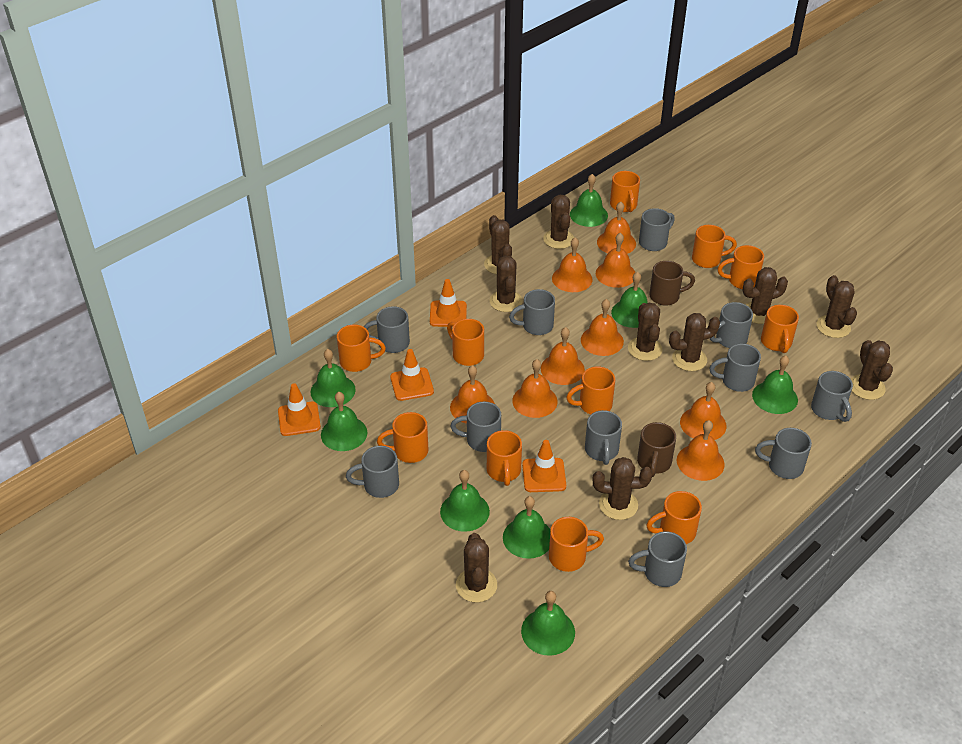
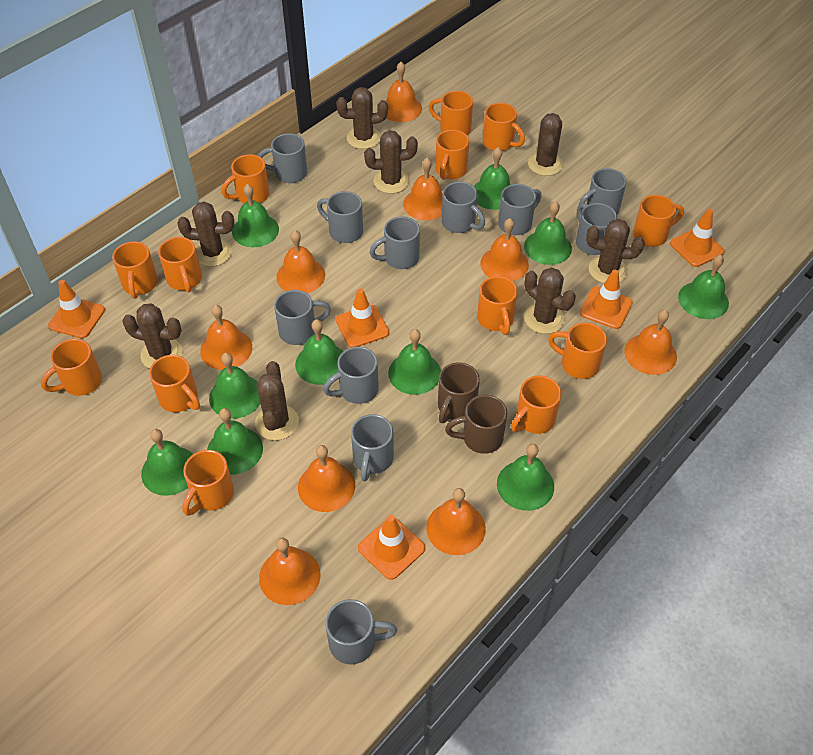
brown cactus: [456,533,497,603] [484,215,512,274] [490,255,523,312] [543,194,574,249] [593,457,652,520] [628,303,662,361] [669,313,720,371] [742,267,788,324] [816,275,857,338] [851,340,893,400] = 10 -> [122,303,182,368] [177,202,234,267] [255,361,299,441] [336,87,388,149] [364,130,418,194] [524,268,576,334] [528,113,563,176] [586,219,645,283] = 8
green bell: [311,349,356,407] [321,392,367,451] [440,470,490,532] [503,496,550,559] [521,591,575,656] [570,174,608,227] [611,272,648,328] [752,355,798,414] = 8 -> [141,429,193,496] [207,408,263,475] [209,353,260,419] [232,184,279,247] [295,319,343,385] [388,329,441,395] [474,147,511,210] [497,444,554,511] [524,201,572,265] [678,255,729,319] = 10
orange mug: [337,324,386,372] [377,412,428,463] [447,319,484,366] [487,430,522,486] [549,517,604,572] [566,366,615,414] [610,171,640,212] [646,491,702,544] [692,225,737,268] [718,245,764,289] [761,305,799,353] = 11 -> [41,339,102,396] [112,241,158,299] [149,355,200,412] [158,237,202,293] [182,450,234,516] [221,154,270,203] [429,91,473,135] [435,130,469,180] [477,276,518,335] [483,103,525,151] [511,376,562,434] [548,322,607,379] [633,195,684,247] = 13
orange traffic cone: [278,383,321,436] [390,349,434,401] [430,279,467,327] [522,440,566,492] = 4 -> [48,280,105,338] [336,288,389,347] [358,515,425,580] [580,270,633,329] [670,209,725,267] = 5

